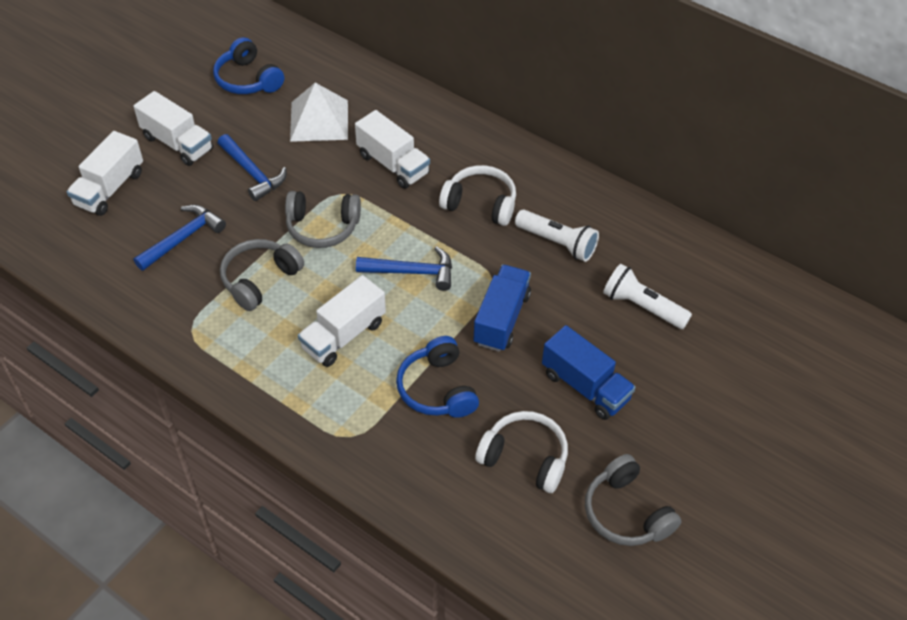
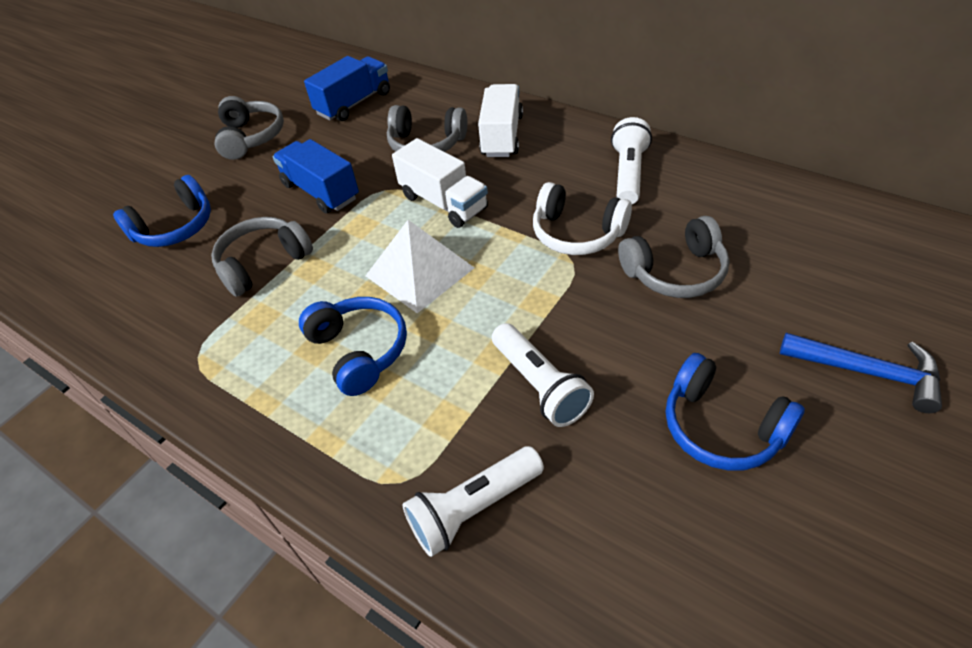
blue hammer: [134,205,226,271] [218,134,287,201] [356,246,452,291] = 3 -> [780,333,942,413] = 1
blue headphones: [213,37,284,94] [396,336,479,418] = 2 -> [113,175,211,247] [299,297,407,396] [666,353,805,471] = 3
grey headphones: [220,239,304,311] [285,191,361,248] [585,454,682,546] = 3 -> [211,217,313,297] [215,96,284,160] [387,105,467,152] [618,216,729,298] = 4
white flashlight: [515,210,599,262] [603,264,692,329] = 2 -> [402,446,544,557] [492,323,594,427] [611,117,652,204] = 3
white headphones: [439,165,516,226] [475,411,568,493] = 2 -> [533,182,632,255] = 1
white truck: [67,131,143,216] [133,91,213,166] [298,275,386,367] [355,110,430,189] = 4 -> [392,138,488,228] [478,84,523,157] = 2

